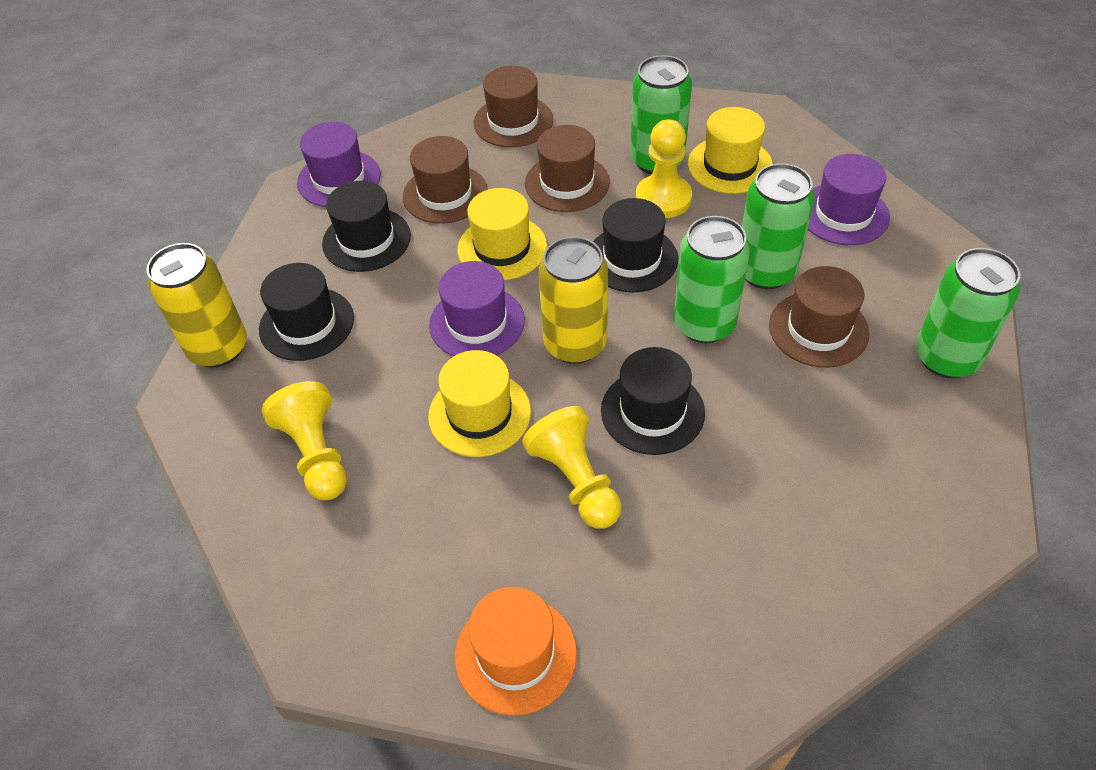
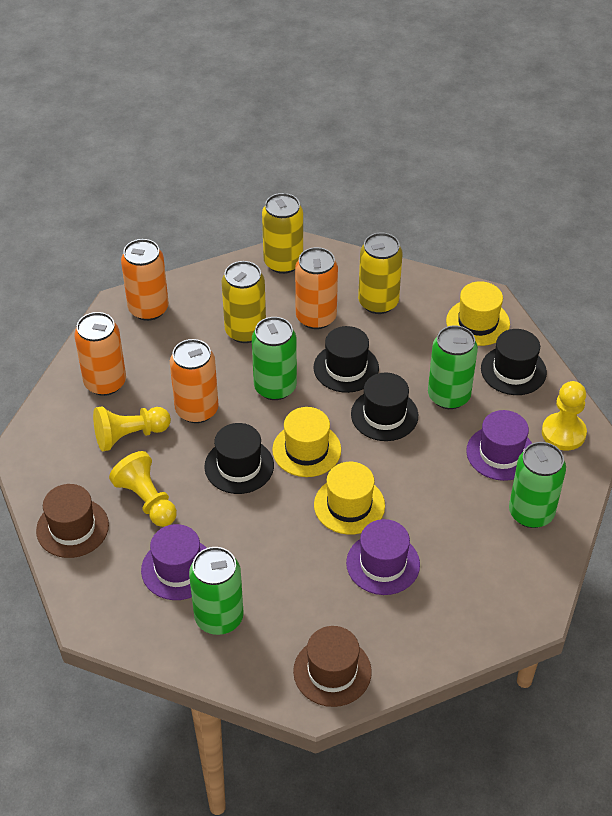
brown hat: [403,136,488,224] [474,66,553,148] [525,125,610,212] [769,266,869,368] = 4 -> [36,484,109,558] [293,626,372,707] = 2
orange can: none = 0 -> [74,312,126,396] [121,239,169,321] [170,339,219,423] [295,247,338,329] = 4
orange hat: [455,587,577,716] = 1 -> none = 0
yellow can: [147,243,247,368] [539,237,608,364] = 2 -> [222,261,266,343] [262,193,303,274] [358,233,402,314] = 3

